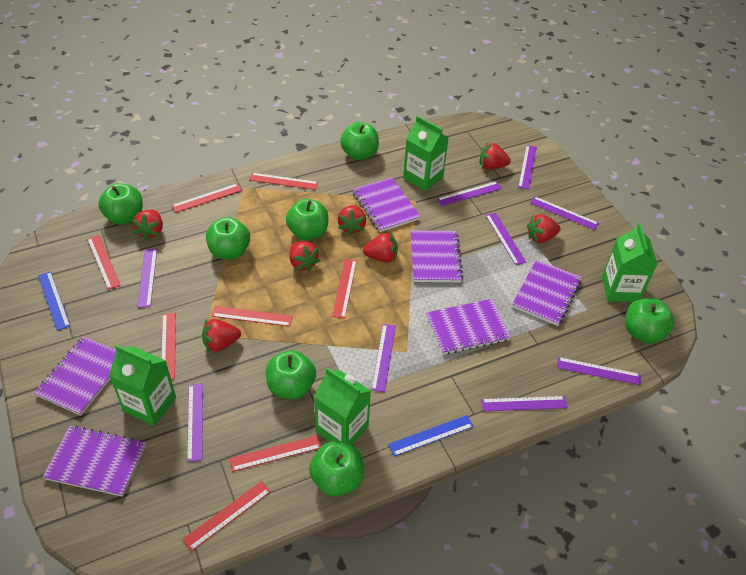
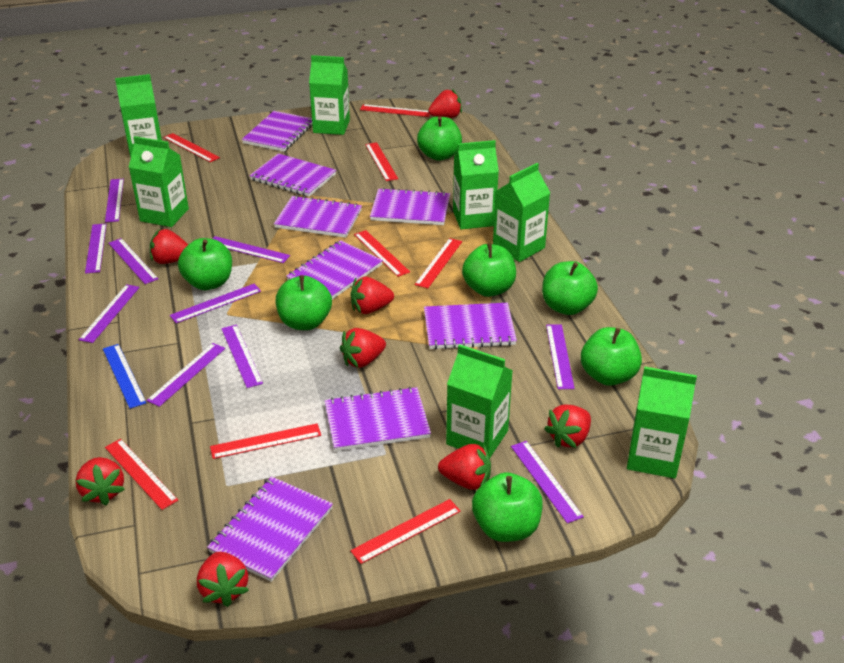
blue ruler: [38,271,70,331] [388,415,474,456] = 2 -> [103,344,146,409] = 1
green carton: [109,345,176,426] [314,367,371,445] [403,116,449,191] [602,223,658,302] = 4 -> [115,74,162,157] [129,136,189,227] [309,55,350,135] [446,344,513,459] [453,140,499,230] [493,163,550,262] [627,367,697,479] = 7
purple notebook: [34,336,116,416] [43,426,146,497] [353,177,421,232] [410,230,463,282] [426,299,511,355] [512,260,582,326] = 6 -> [207,477,333,582] [242,111,312,152] [249,153,336,197] [274,195,362,238] [286,240,383,299] [325,387,431,451] [370,188,450,225] [424,303,517,349] = 8
purple ruler: [137,249,157,308] [187,384,203,462] [371,324,396,392] [437,181,502,206] [481,396,568,411] [485,213,526,265] [518,145,537,189] [530,197,599,230] [557,357,640,385] = 9 -> [79,284,140,343] [85,223,107,274] [105,179,124,223] [108,238,158,284] [146,343,225,407] [170,284,261,323] [213,236,290,263] [221,325,263,388] [511,441,584,523] [546,324,575,389] = 10
red strawberry: [132,210,163,241] [202,319,241,352] [289,241,320,272] [338,205,366,236] [363,232,398,262] [480,143,511,169] [527,214,561,243] = 7 -> [76,457,125,505] [150,229,188,264] [197,552,249,607] [340,328,386,368] [350,277,394,314] [428,89,462,118] [438,444,491,490] [544,405,591,448] = 8

